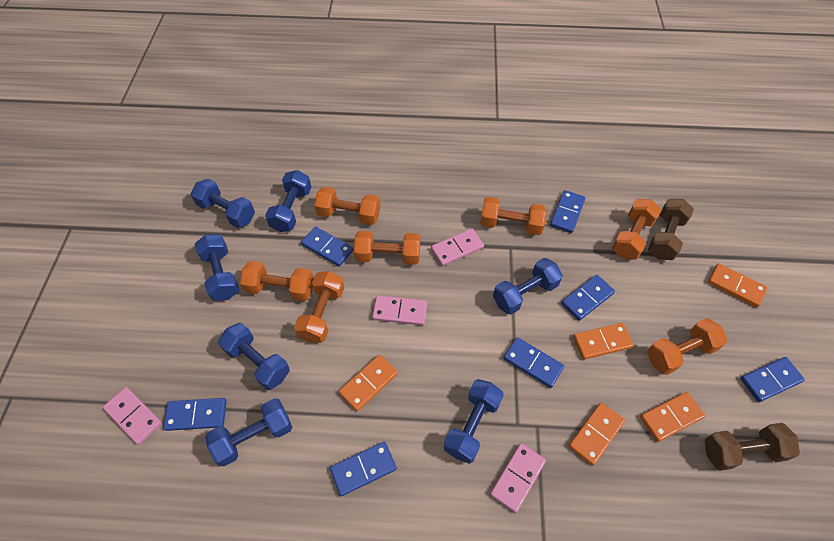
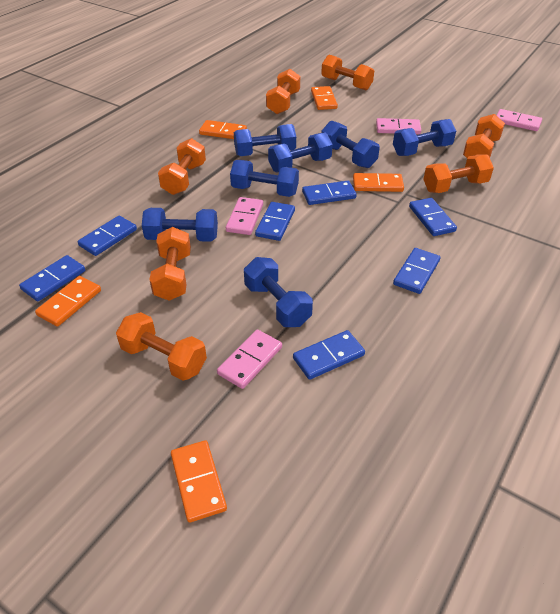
brown dumbbell: [648,199,694,260] [705,423,800,471] = 2 -> none = 0

